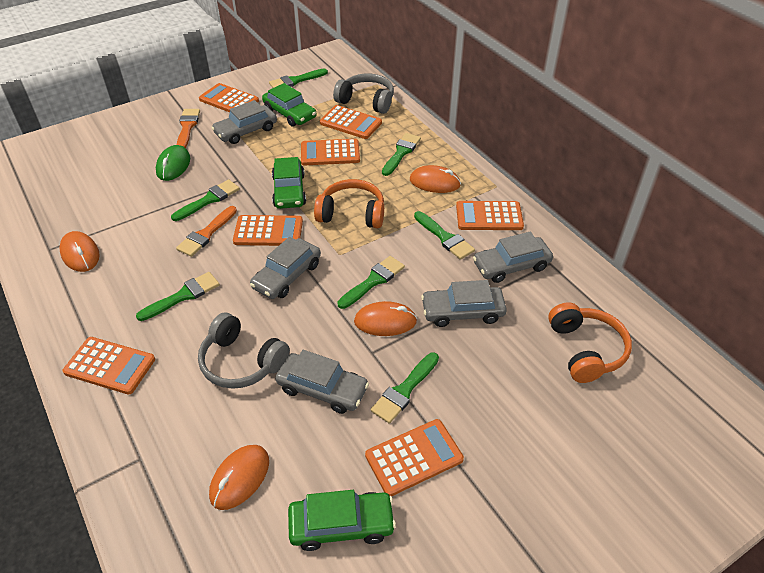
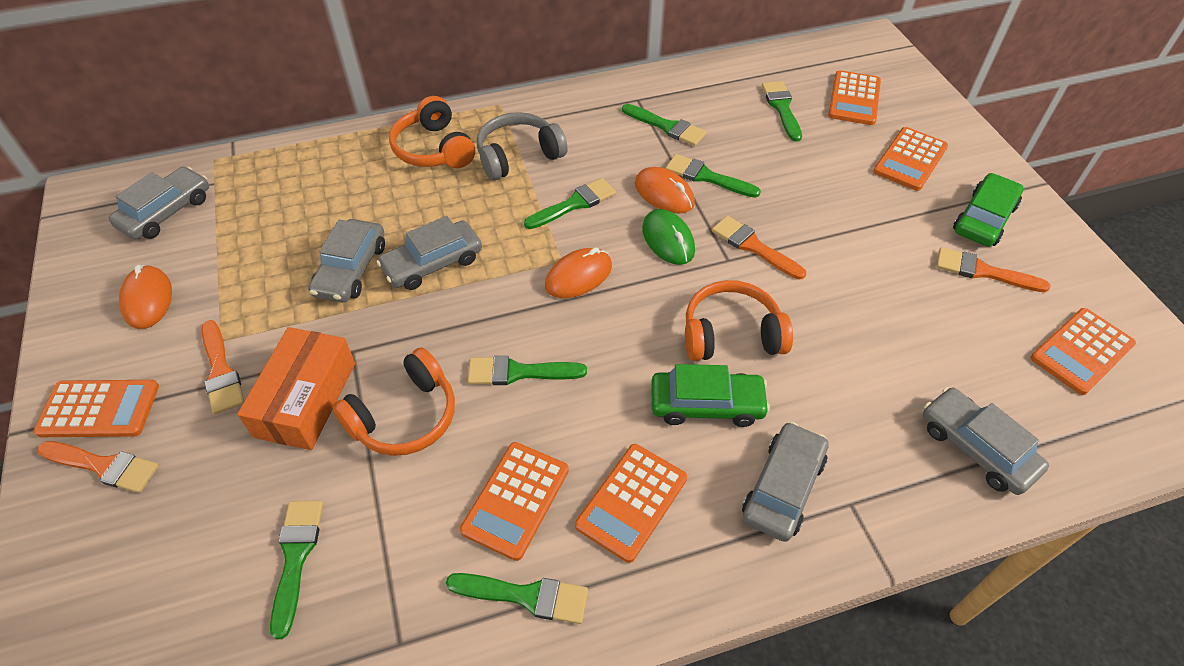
green car: [262,83,316,127] [272,157,306,209] [288,490,396,551] = 3 -> [651,364,770,427] [953,173,1024,247] = 2
grey headphones: [198,312,290,389] [333,74,394,114] = 2 -> [477,112,568,180] = 1
orange box: none = 0 -> [237,327,355,450] = 1
orange brush: [176,206,237,257] [177,109,200,148] = 2 -> [37,441,159,493] [201,320,244,414] [712,216,806,280] [936,247,1050,292] = 4
orange calculator: [63,337,155,395] [199,83,259,112] [233,215,303,246] [301,139,360,165] [320,105,382,139] [365,419,464,496] [456,201,524,230] = 7 -> [33,380,159,437] [460,442,569,561] [575,444,687,563] [828,70,881,125] [873,127,948,191] [1031,308,1136,395] = 6
orange headphones: [314,179,384,228] [548,302,632,383] = 2 -> [332,347,455,456] [389,96,475,168] [685,280,793,361] = 3
orange mouse: [60,231,100,272] [209,445,269,510] [354,301,417,336] [410,165,461,193] = 4 -> [119,265,172,329] [545,247,612,298] [635,167,695,214] = 3

